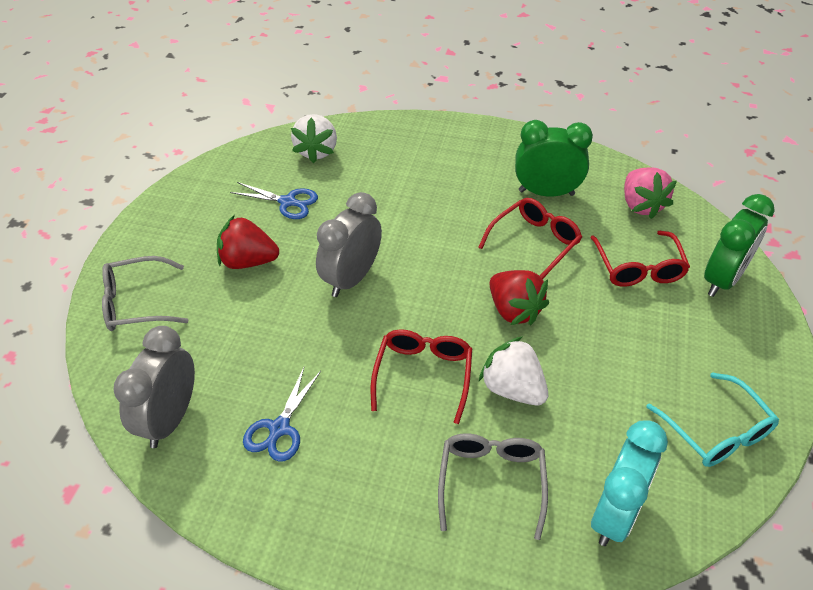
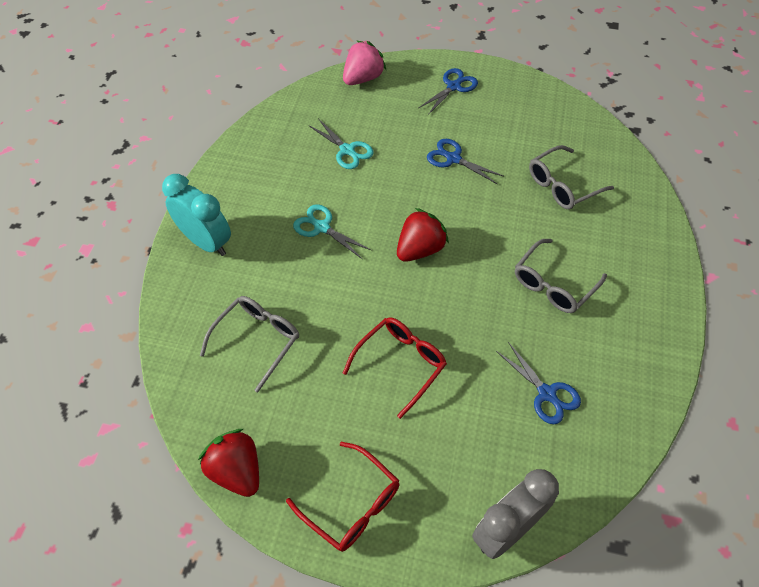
blue scissors: [230,182,318,219] [243,368,321,462] = 2 -> [419,68,478,115] [427,139,503,184] [496,342,581,424] = 3
green clock: [515,120,593,197] [704,194,775,297] = 2 -> none = 0
grey clock: [113,326,195,448] [316,192,382,297] = 2 -> [472,469,559,559] = 1
grey glasses: [102,256,188,331] [438,433,548,540] = 2 -> [200,296,299,392] [515,239,607,313] [529,145,614,209] = 3
red glasses: [371,329,472,424] [478,198,582,279] [590,231,690,287] = 3 -> [286,442,399,552] [343,317,447,419] = 2
turquoise glasses: [646,372,779,467] = 1 -> none = 0
turquoise scissors: none = 0 -> [293,204,371,259] [308,118,374,169] = 2
white strawberry: [291,114,337,163] [479,337,548,405] = 2 -> none = 0

